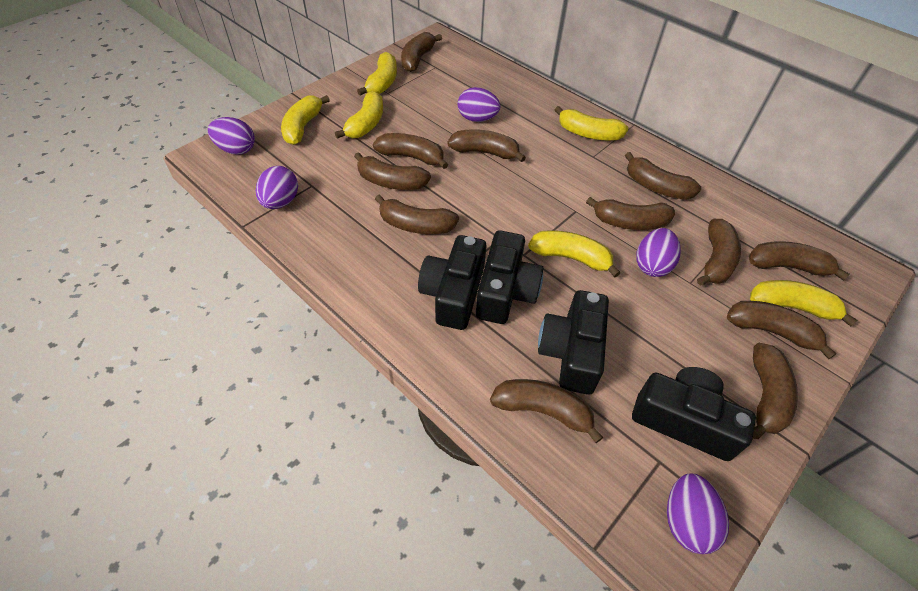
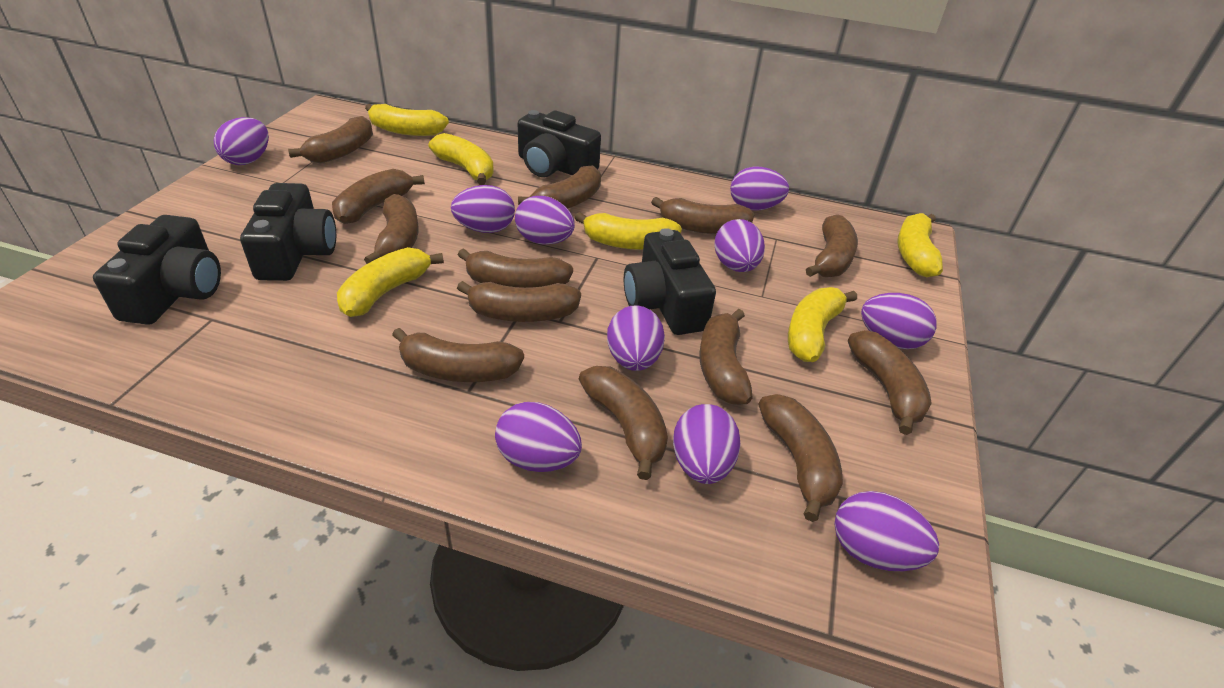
brown banana: [354,152,431,190] [373,133,448,169] [375,195,459,234] [401,32,442,72] [447,129,526,162] [490,379,603,443] [586,197,675,230] [625,152,701,200] [697,219,741,286] [727,301,837,359] [749,241,850,281] [753,343,798,439] = 12 -> [288,116,373,164] [332,169,425,224] [364,194,419,264] [392,328,524,382] [457,281,581,322] [458,248,573,288] [518,165,601,209] [579,366,668,480] [651,197,754,234] [699,309,753,405] [758,394,843,522] [806,214,858,277] [848,330,932,435] = 13
purple egg: [208,117,255,155] [256,166,298,209] [458,87,500,122] [636,228,681,277] [667,473,729,554] = 5 -> [214,117,269,165] [451,185,515,233] [495,402,582,472] [515,196,575,245] [607,305,665,371] [673,404,741,484] [715,219,765,272] [730,167,789,210] [834,491,939,571] [861,293,937,349] = 10

